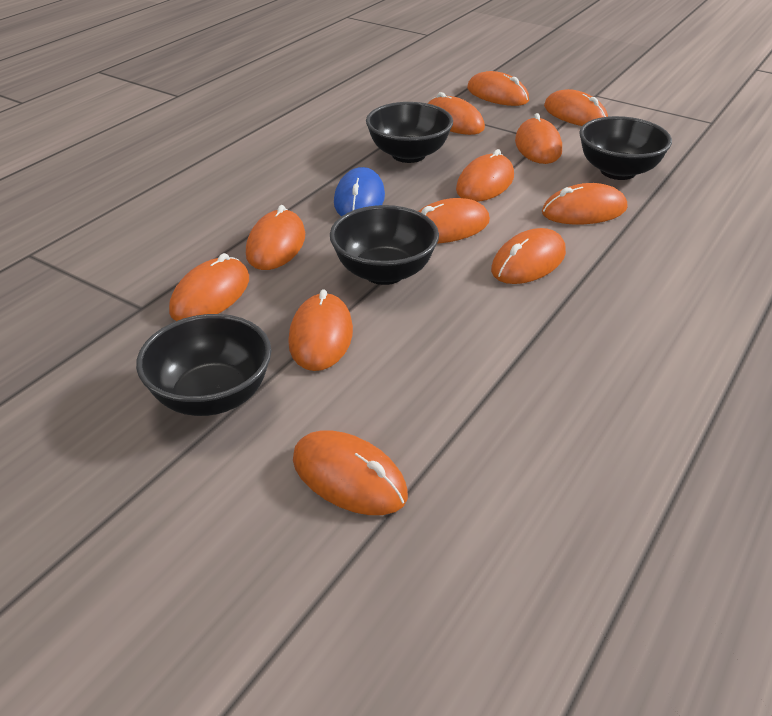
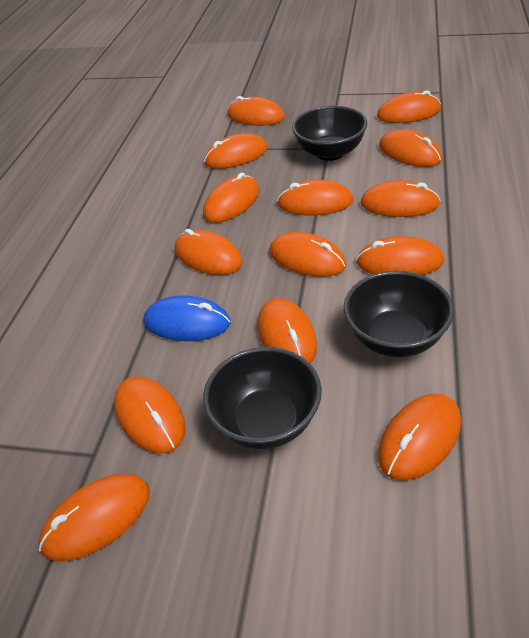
black bowl: [136,314,271,416] [330,205,439,285] [366,102,453,163] [579,116,672,180] = 4 -> [203,347,322,449] [292,106,367,161] [343,271,454,357] = 3
orange mouse: [169,253,249,321] [246,205,305,270] [288,289,353,371] [293,431,408,515] [418,198,490,244] [427,92,485,135] [456,149,514,202] [467,71,529,106] [491,228,566,284] [515,113,562,164] [542,183,627,224] [544,89,608,126] = 12 -> [39,474,150,562] [114,376,186,454] [175,229,243,275] [203,173,259,223] [204,133,268,169] [227,96,285,126] [258,298,317,363] [269,232,347,277] [277,180,354,215] [356,236,444,275] [360,180,440,217] [377,91,441,123] [378,394,461,480] [379,129,442,167] = 14

